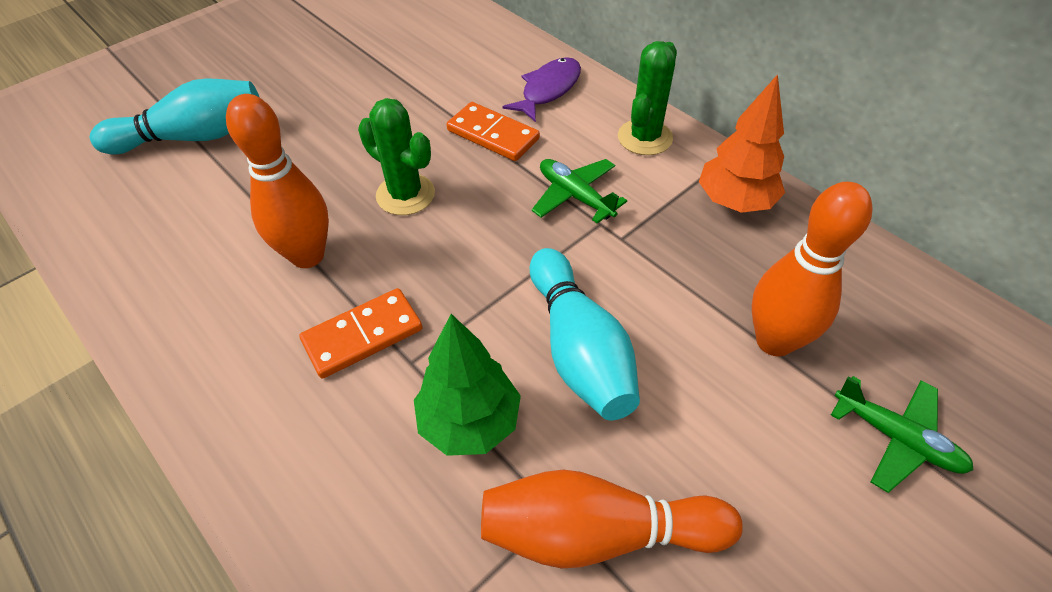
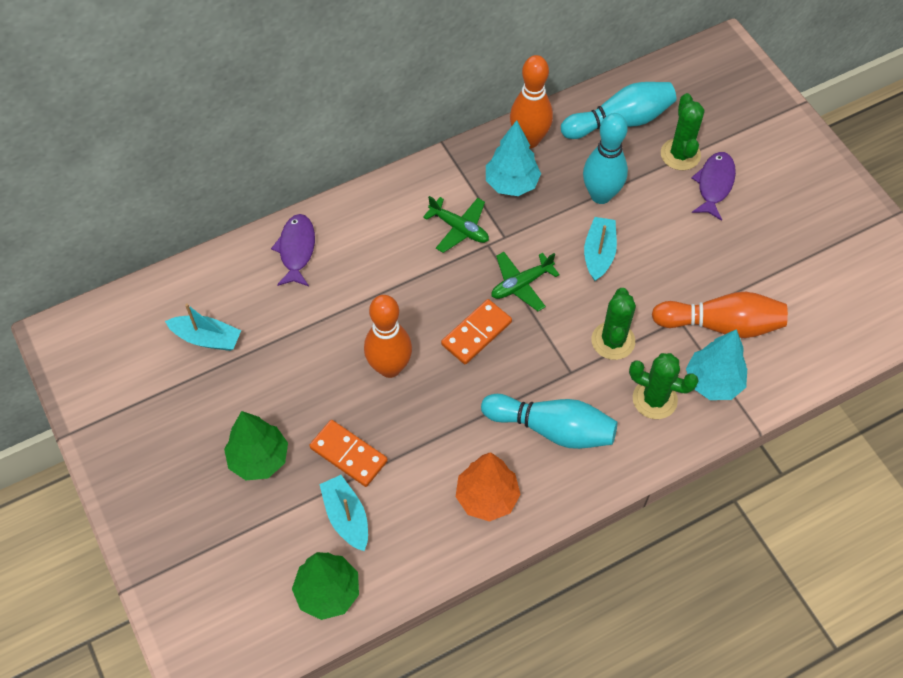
green cactus: [358,98,435,215] [618,41,677,155] = 2 -> [592,288,636,360] [629,353,699,419] [661,93,704,170] = 3
green tree: [414,314,521,456] = 1 -> [224,411,288,480] [292,552,359,620] = 2
purple fish: [502,57,581,122] = 1 -> [271,214,315,286] [691,152,736,221] = 2
turquoise boat: none = 0 -> [165,303,241,351] [319,475,368,551] [584,217,617,281] = 3
turquoise bowling pin: [90,78,260,154] [530,248,640,420] = 2 -> [481,394,617,449] [561,82,677,139] [583,113,628,204] = 3
turquoise tree: none = 0 -> [486,120,541,196] [686,329,747,400] = 2

